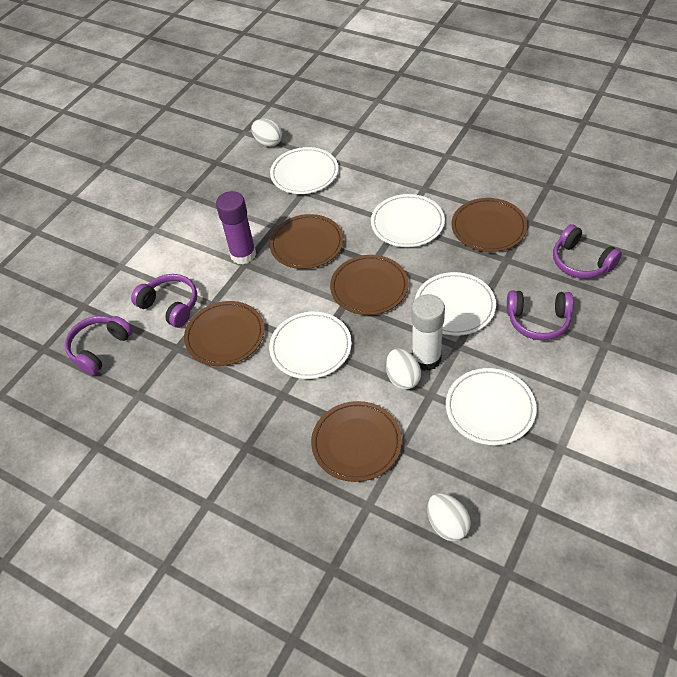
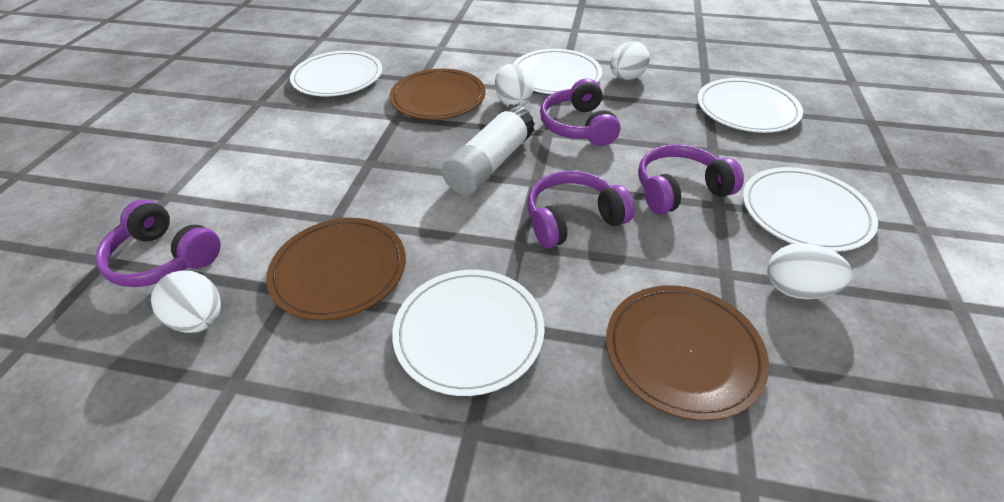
brown plate: [184,301,264,366] [269,214,344,269] [311,401,402,482] [330,255,409,315] [451,198,528,252] = 5 -> [266,218,406,321] [389,69,486,120] [606,285,769,421] = 3
purple glue stick: [216,191,256,265] = 1 -> none = 0
white egg: [251,119,282,147] [386,349,421,390] [427,493,471,541] = 3 -> [151,270,221,333] [495,64,534,106] [610,41,650,80] [767,243,853,299] = 4

